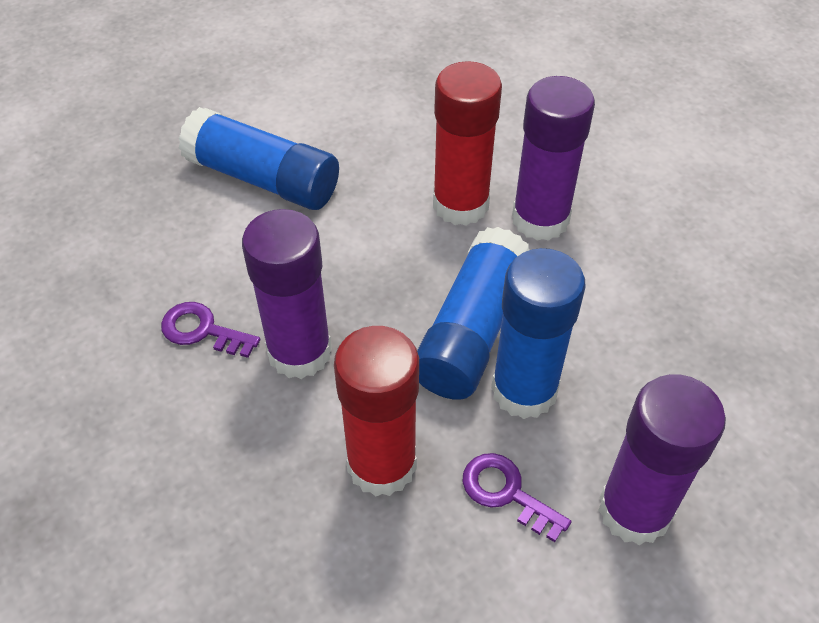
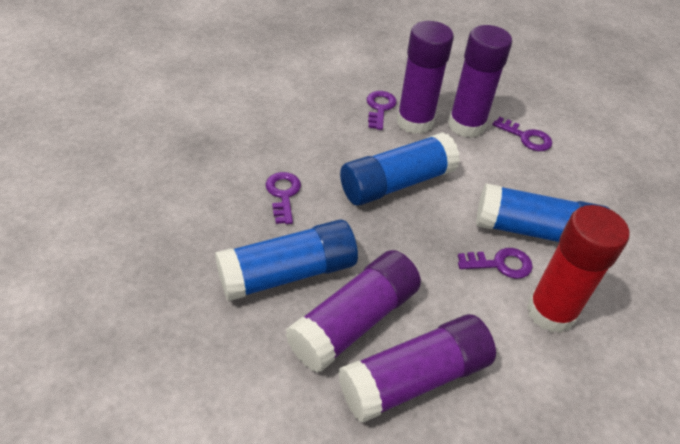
purple glue stick: [242,209,332,379] [512,76,595,241] [598,374,726,545] = 3 -> [285,250,421,373] [338,314,496,423] [397,21,454,134] [448,25,512,138] = 4
purple key: [161,302,260,358] [463,453,571,542] = 2 -> [266,172,301,224] [367,91,397,130] [458,248,533,279] [492,117,552,151] = 4
red glue stick: [334,326,419,496] [433,61,502,226] = 2 -> [527,205,629,333] = 1

